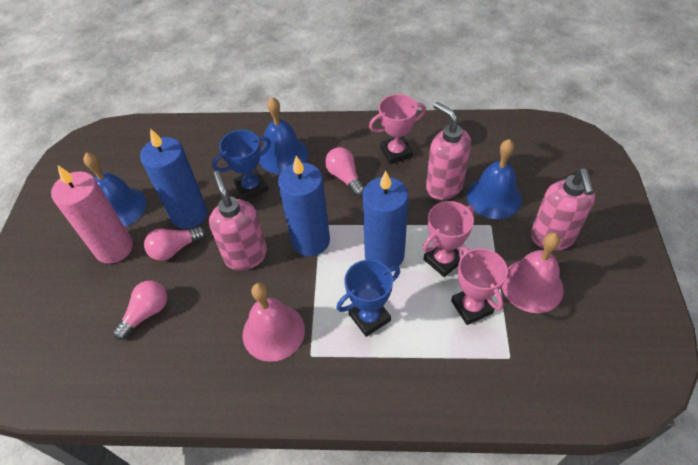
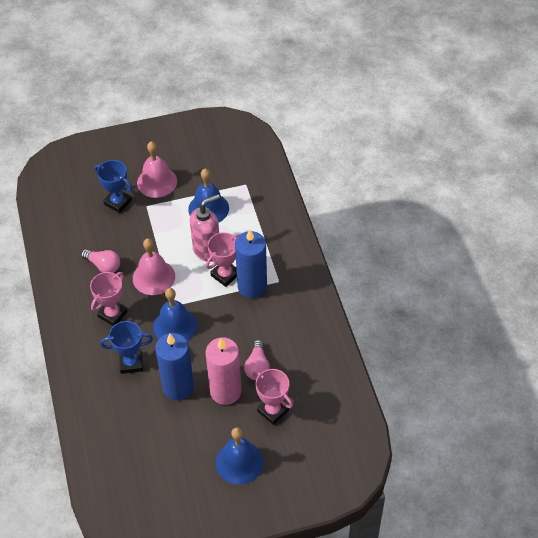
blue candle: [140,128,207,229] [278,156,330,256] [363,171,409,268] = 3 -> [155,333,194,400] [235,229,267,298] = 2
pink light bulb: [113,281,167,340] [144,226,206,261] [325,147,365,196] = 3 -> [81,249,120,273] [244,340,270,380] = 2
pink soap dispenser: [209,171,267,270] [426,102,471,200] [531,168,595,251] = 3 -> [190,194,220,262] = 1

